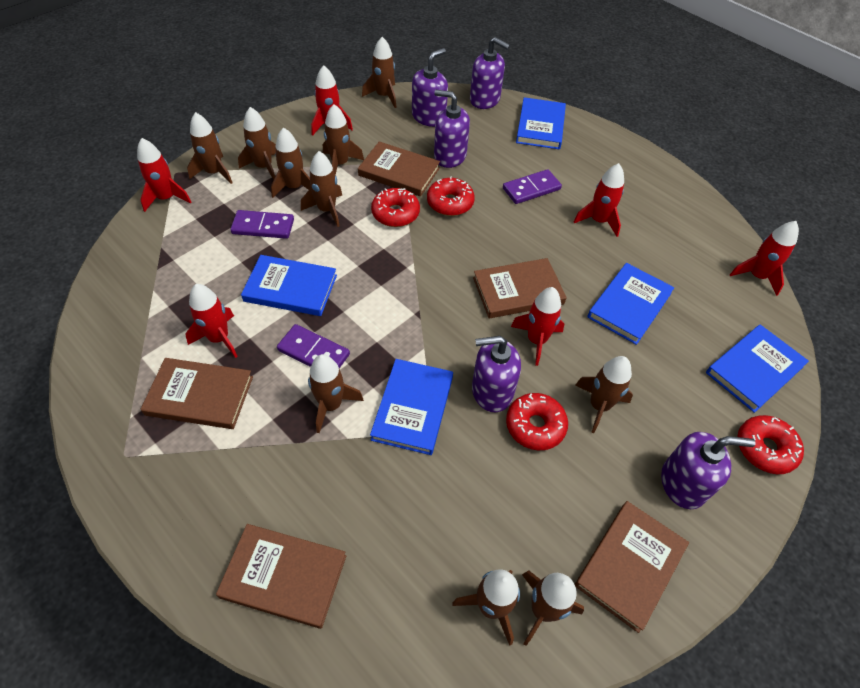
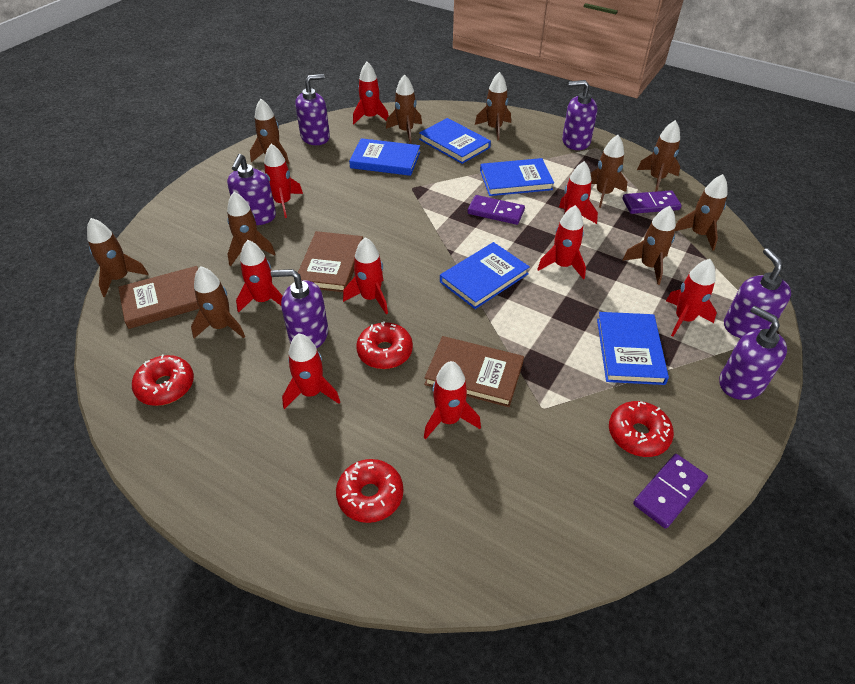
brown book: [141,358,253,429] [216,524,346,629] [358,141,440,197] [473,258,567,318] [575,501,689,633] = 5 -> [118,266,199,329] [298,231,363,292] [424,336,524,407] = 3
purple soap dispenser: [412,48,448,127] [434,90,470,168] [470,37,510,109] [472,336,521,412] [661,432,756,509] = 5 -> [227,154,276,225] [271,269,328,348] [295,74,330,145] [562,80,597,150] [719,306,787,400] [724,248,791,338] = 6
red rocket: [137,138,191,212] [186,284,238,358] [311,65,353,136] [511,287,564,366] [574,163,624,237] [730,221,799,296] = 6 -> [236,240,282,313] [264,144,303,218] [282,333,340,409] [343,237,388,314] [353,62,389,124] [424,361,481,439] [537,205,586,280] [559,161,598,224] [666,259,717,337] = 9

